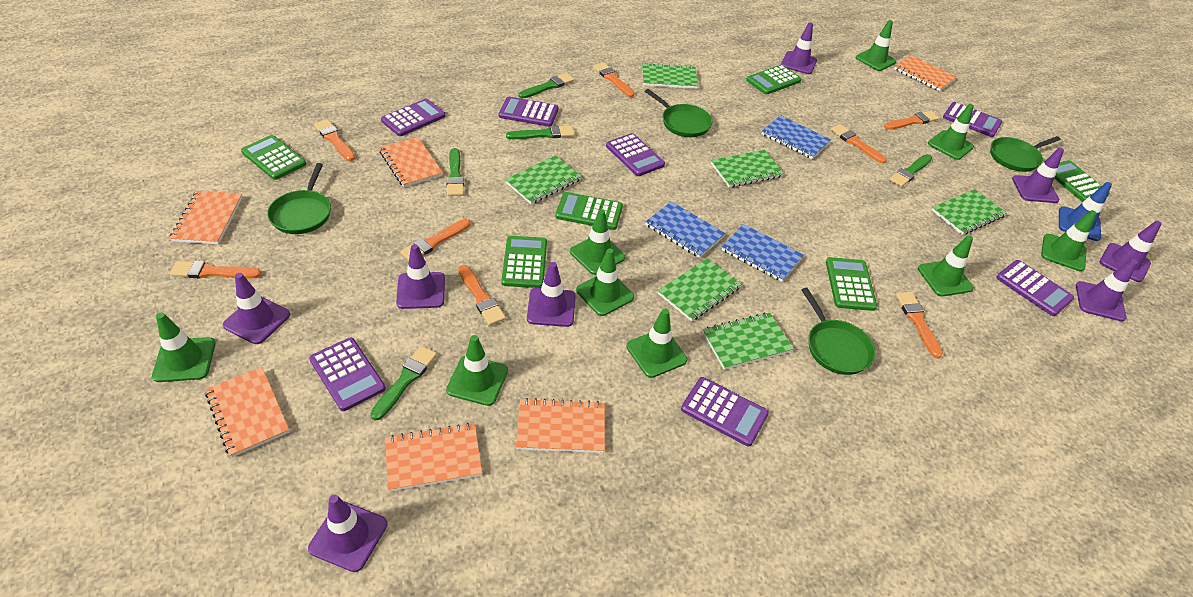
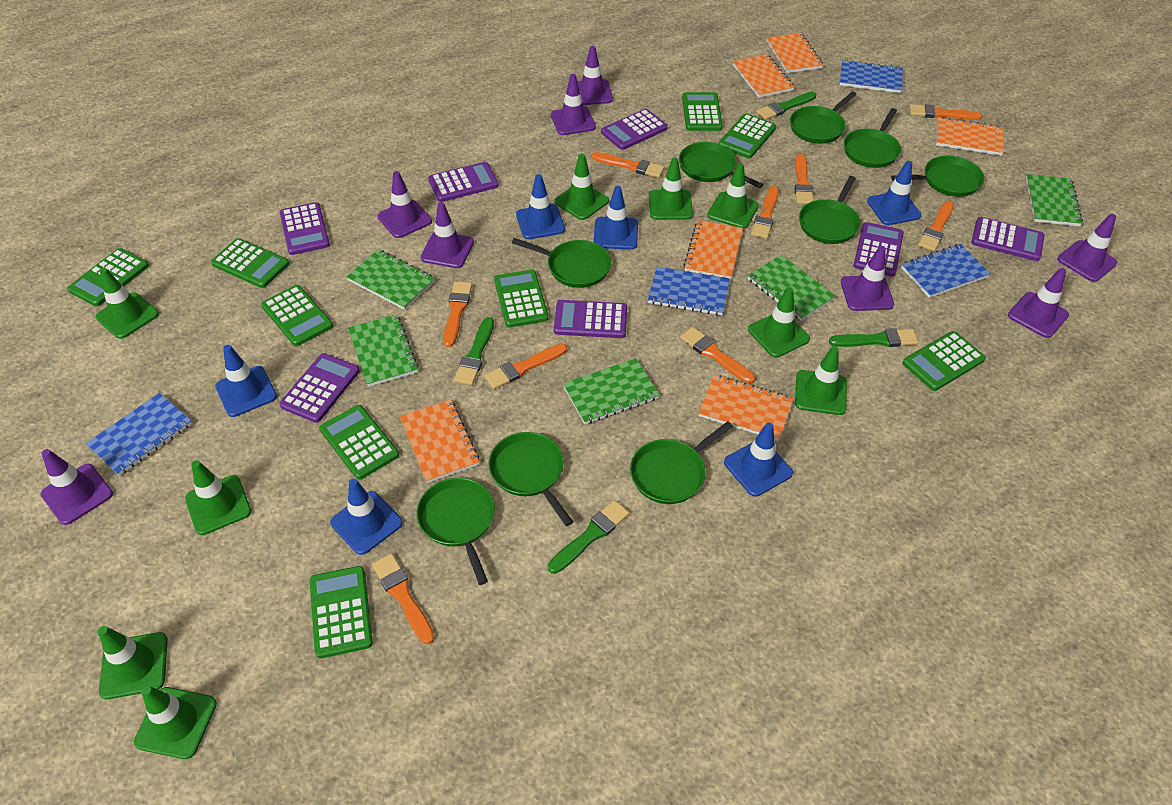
blue notebook: [645,201,725,258] [722,224,803,282] [762,115,831,159] = 3 -> [86,393,192,476] [648,267,730,316] [840,60,903,93] [901,244,991,298] = 4
blue traffic cone: [1059,182,1112,241] = 1 -> [215,345,277,417] [330,479,403,555] [516,174,565,239] [593,186,638,250] [724,422,793,497] [867,161,921,225] = 6
green brush: [370,346,437,421] [446,148,464,196] [506,125,575,139] [519,73,574,99] [889,154,932,187] = 5 -> [454,317,494,385] [548,500,629,574] [756,92,816,120] [829,328,918,347] = 4
green calculator: [241,135,306,180] [501,236,547,288] [555,192,623,230] [746,65,801,95] [826,257,877,311] [1054,160,1110,202] = 6 -> [67,248,149,307] [211,238,289,288] [261,285,333,346] [310,566,373,659] [319,405,399,480] [494,269,549,328] [682,92,723,131] [719,113,776,158] [903,331,986,391] = 9
green notebook: [505,156,582,204] [642,63,698,89] [658,258,742,321] [703,312,794,370] [711,150,784,187] [931,189,1007,235] = 6 -> [347,250,435,310] [348,314,419,387] [563,358,659,424] [748,255,835,321] [1026,174,1083,226] = 5
green pan: [267,163,331,234] [645,89,712,137] [801,288,875,375] [990,136,1061,172] = 4 -> [416,478,495,585] [489,432,573,526] [512,238,611,288] [630,421,733,504] [679,142,763,188] [790,91,857,144] [799,176,860,244] [844,108,901,168] [891,156,984,197] = 9
orange brush: [170,261,262,279] [314,119,355,161] [400,219,470,260] [458,265,506,325] [593,62,635,97] [831,124,887,163] [884,111,939,130] [896,292,943,359] = 8 -> [372,553,434,644] [443,281,472,347] [484,343,567,389] [592,152,664,178] [680,327,755,384] [751,186,779,239] [794,154,813,204] [910,104,982,120] [918,201,954,252] = 9

